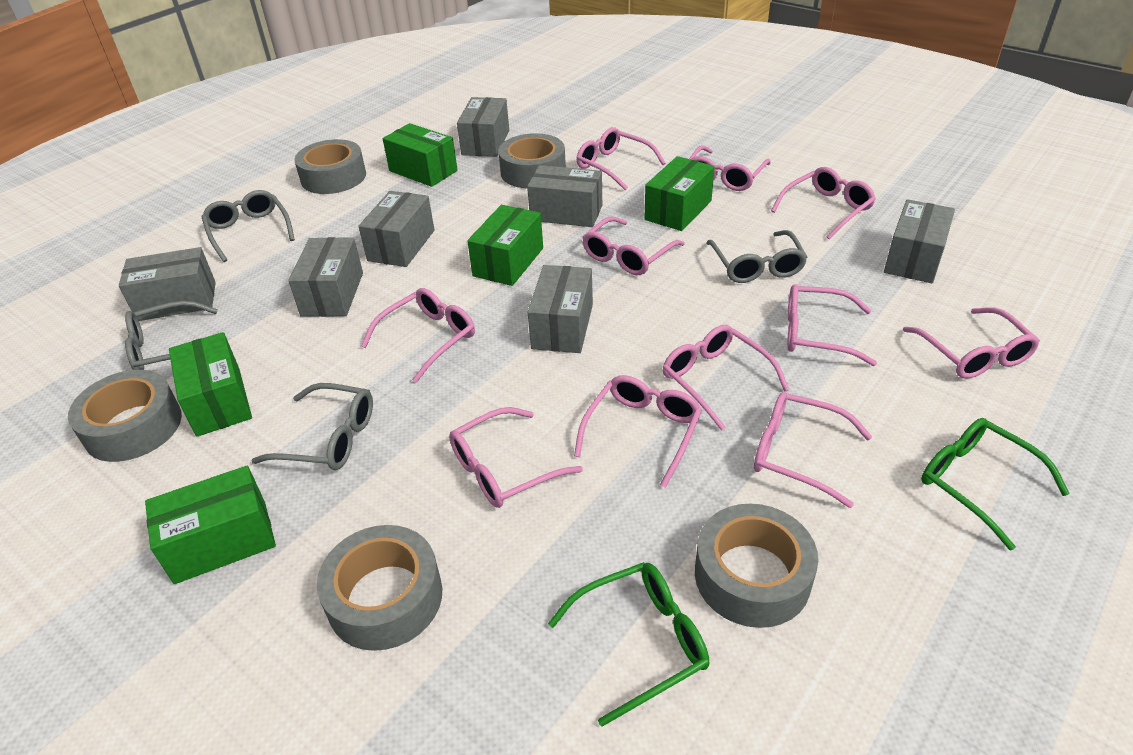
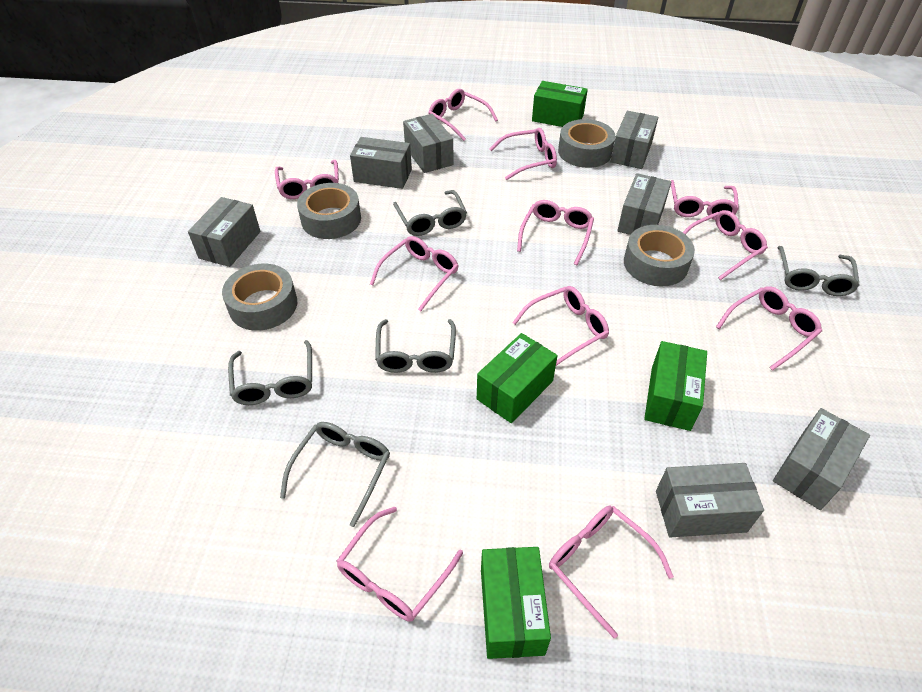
green box: [145,466,276,584] [169,332,252,437] [383,123,458,187] [467,205,543,286] [644,156,715,231] = 5 -> [477,333,558,423] [481,547,551,659] [532,81,588,127] [644,341,707,431] = 4
green glasses: [548,562,709,727] [921,418,1070,551] = 2 -> none = 0
grey glasses: [125,300,218,370] [202,190,295,262] [251,383,373,470] [706,230,808,283] = 4 -> [228,340,312,405] [280,422,390,527] [375,319,456,373] [393,190,467,236] [778,246,860,296] = 5
grey tape: [68,370,182,462] [294,139,366,194] [317,525,442,651] [498,133,566,188] [695,504,818,628] = 5 -> [222,264,297,331] [297,183,361,239] [558,119,615,168] [624,225,695,286] = 4

